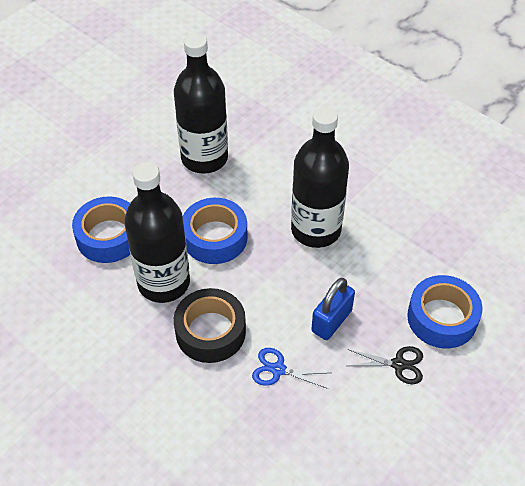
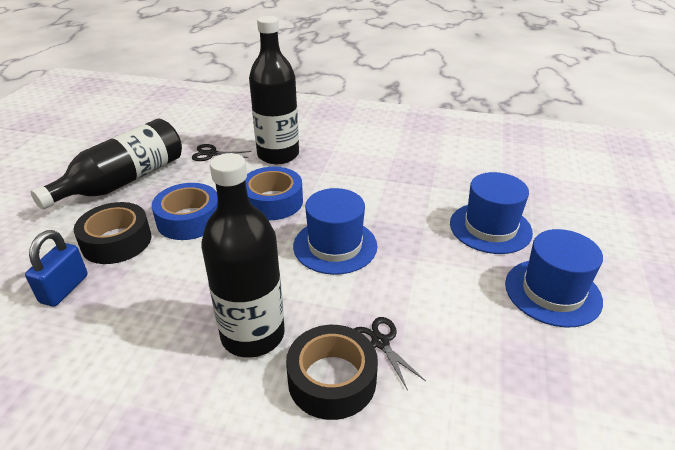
black scissors: [347,346,423,384] = 1 -> [192,144,252,161] [354,317,426,390] = 2
black tape: [174,288,246,363] = 1 -> [74,202,151,264] [286,325,378,420] = 2
blue hat: none = 0 -> [293,188,377,275] [450,172,533,254] [505,229,603,327] = 3
blue scissors: [252,348,331,389] = 1 -> none = 0
blue tape: [72,196,130,263] [183,198,247,264] [407,275,483,348] = 3 -> [152,183,218,240] [245,167,303,220] = 2

